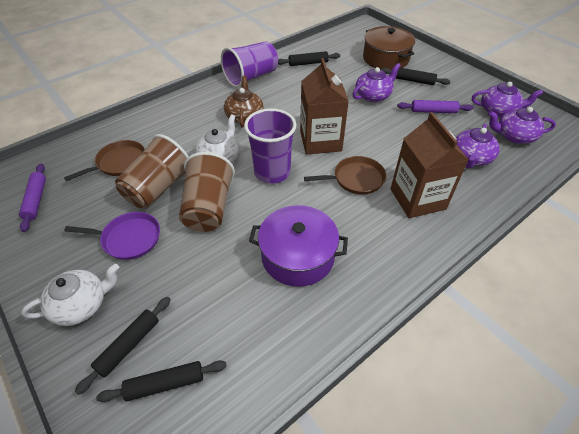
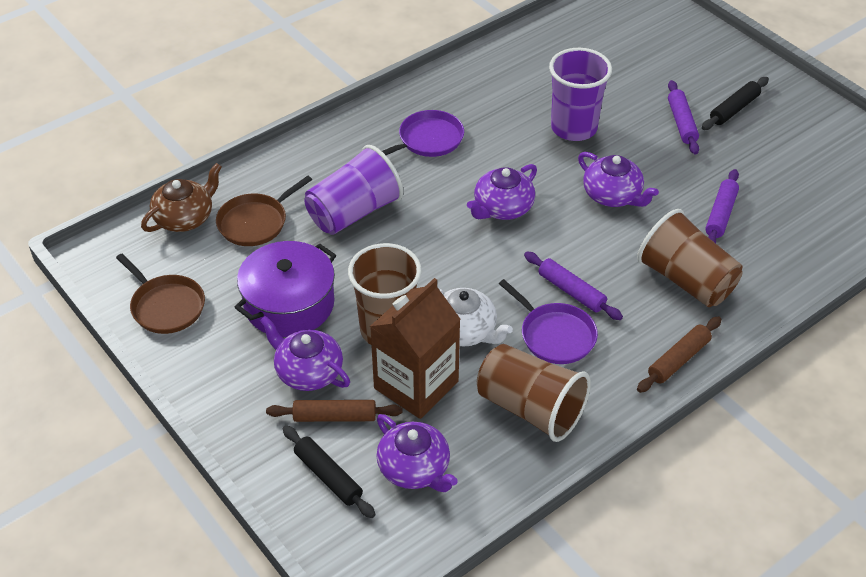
black rolling pin: [75,297,171,395] [96,360,227,402] [278,51,340,66] [381,68,450,85] = 4 -> [283,425,375,518] [702,77,769,130] = 2
brown carton: [300,58,349,155] [391,112,469,218] = 2 -> [370,278,461,419] = 1
brown cup: [115,134,189,209] [179,152,235,232] = 2 -> [348,243,422,344] [477,344,591,442] [637,209,743,307] = 3
brown pot: [363,26,415,70] = 1 -> none = 0
brown rolling pin: none = 0 -> [266,400,402,422] [637,317,722,393] = 2
purple pan: [64,212,160,260] = 1 -> [382,110,464,157] [499,279,598,364] = 2
purple rolling pin: [19,164,46,232] [397,100,473,113] = 2 -> [524,251,623,320] [668,80,699,155] [705,169,739,243] = 3
white teapot: [21,264,119,326] [195,114,240,163] = 2 -> [438,288,513,347] = 1

